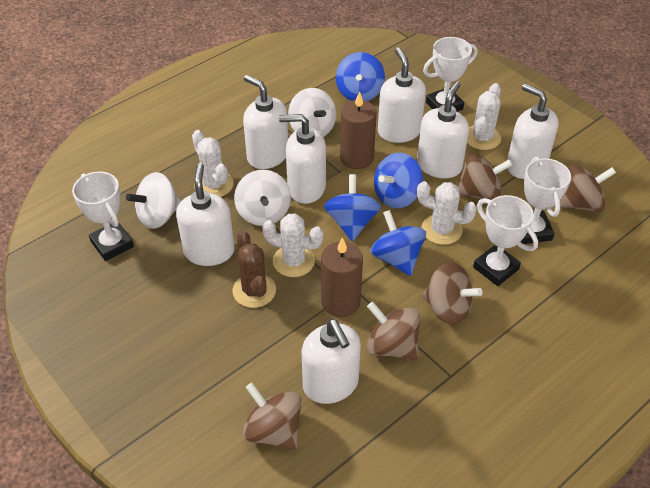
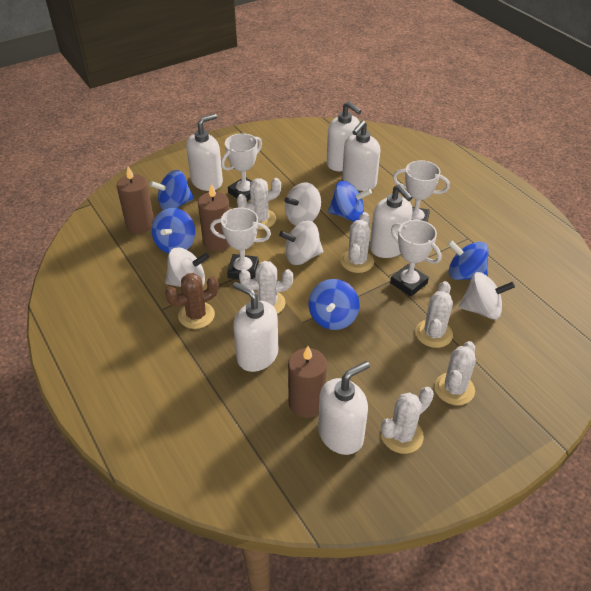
blue spinning top: [324,174,381,241] [336,52,385,101] [370,210,426,276] [374,153,423,208] = 4 -> [149,170,194,210] [152,208,195,254] [308,279,360,330] [328,181,372,222] [448,240,489,280] = 5
brown candle: [321,237,363,317] [340,91,377,169] = 2 -> [117,166,154,233] [198,184,230,252] [288,346,327,418] = 3
brown spinning top: [242,382,302,450] [367,302,420,361] [422,262,483,325] [457,153,513,200] [560,164,616,212] = 5 -> none = 0
white cactus: [192,130,234,197] [262,214,324,277] [417,181,477,245] [467,83,501,150] = 4 -> [237,178,281,229] [239,261,293,314] [340,212,374,273] [381,387,434,454] [415,281,453,348] [435,341,476,405] = 6
white soap dispenser: [176,163,235,266] [243,75,288,169] [279,114,326,204] [301,319,361,404] [378,47,426,143] [417,81,469,178] [507,84,558,179] = 7 -> [186,114,223,191] [233,282,278,372] [318,361,370,455] [327,101,362,171] [342,120,381,191] [370,184,413,258] = 6
white spinning top: [126,172,181,229] [234,170,291,226] [288,88,336,137] = 3 -> [165,247,209,287] [279,220,323,265] [284,182,321,226] [459,272,515,319] = 4

